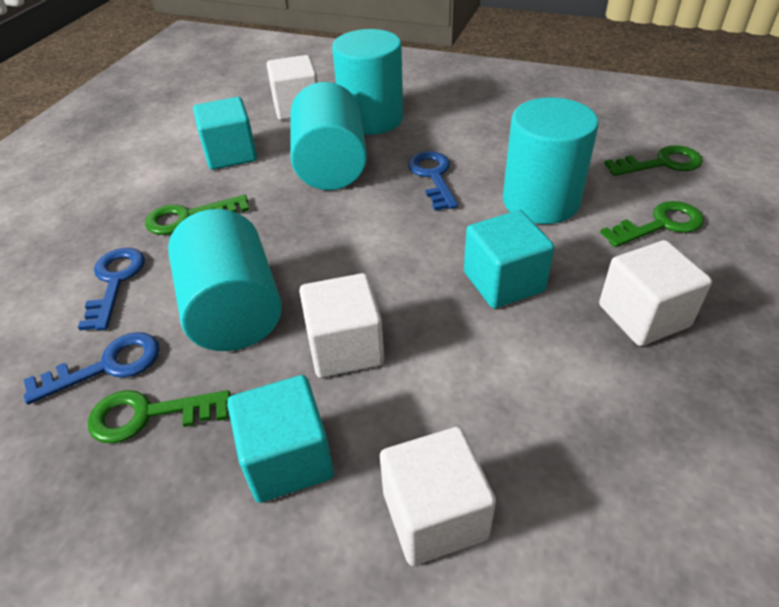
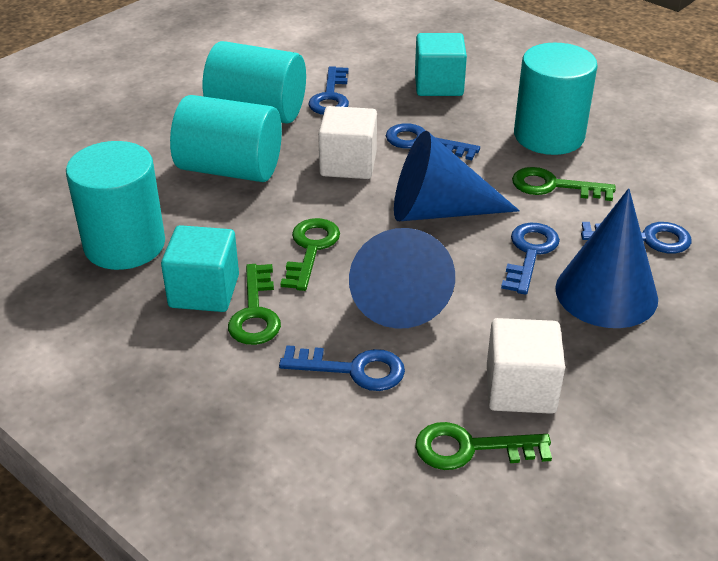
blue cone: none = 0 -> [349,228,455,329] [394,131,520,221] [555,188,658,328] = 3
blue key: [24,332,160,405] [78,248,145,330] [408,151,458,211] = 3 -> [279,345,405,391] [308,66,349,115] [386,123,480,160] [501,223,560,295] [581,222,692,254] = 5
turquoise cube: [193,97,257,170] [227,375,334,503] [464,210,555,309] = 3 -> [161,225,239,312] [415,33,467,96] = 2
white cube: [267,55,318,120] [299,273,384,378] [380,427,496,566] [599,240,712,346] = 4 -> [318,106,377,179] [487,318,565,414] = 2

